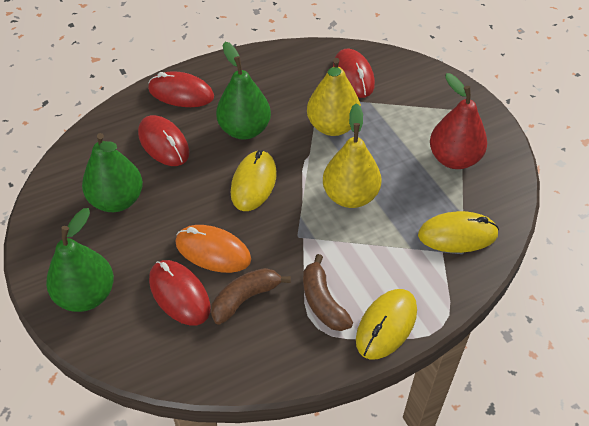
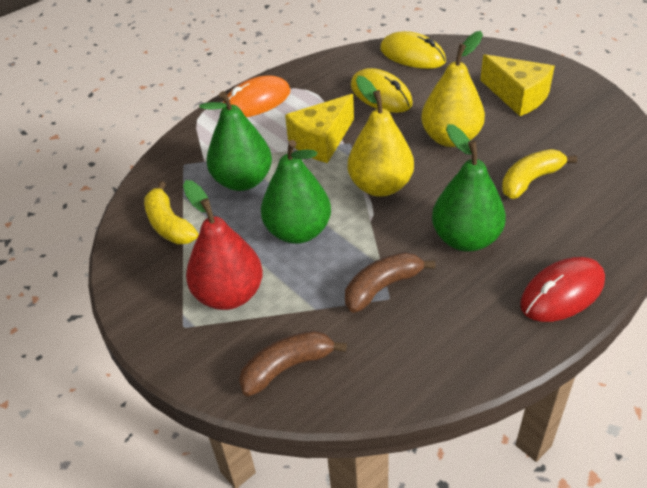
red mouse: [138,115,189,166] [148,71,214,107] [149,260,210,325] [333,49,375,98] = 4 -> [520,257,605,322] = 1
yellow banana: none = 0 -> [144,181,198,244] [502,149,577,199] = 2
yellow cheese: none = 0 -> [285,94,354,163] [480,54,555,116] = 2
yellow mouse: [231,150,277,211] [356,289,417,360] [418,211,499,253] = 3 -> [351,68,413,113] [380,31,446,69] = 2

